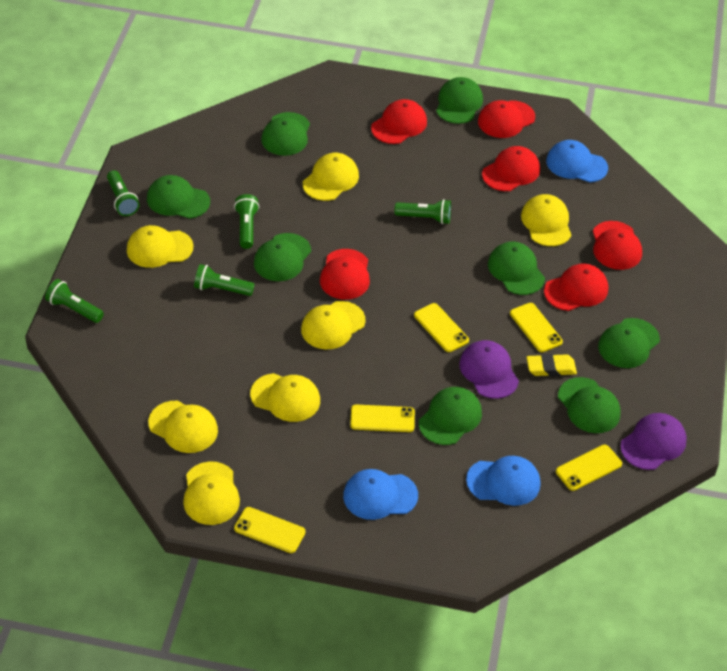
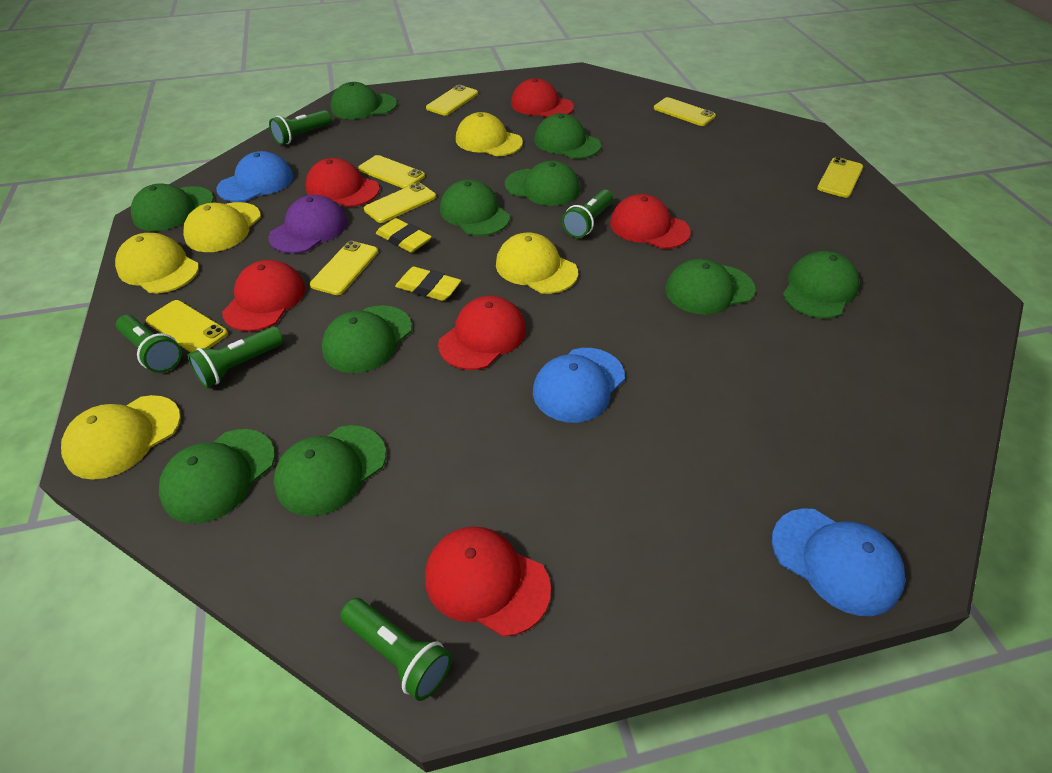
green cap: [147,175,210,219] [254,233,311,281] [261,112,310,156] [419,387,482,445] [436,77,483,124] [488,242,545,295] [558,377,621,433] [598,318,660,368] = 8 -> [131,183,214,231] [159,429,275,524] [274,425,386,516] [322,305,412,373] [330,82,397,119] [440,179,510,236] [505,160,580,206] [534,113,601,159] [665,259,756,315] [783,251,860,319] = 10
purple cap: [459,340,519,399] [620,413,687,470] = 2 -> [269,195,347,253] = 1
yellow cap: [127,225,193,268] [148,401,218,453] [183,461,240,525] [250,373,320,422] [301,301,365,349] [303,153,359,201] [521,194,571,246] = 7 -> [61,395,181,480] [115,233,199,293] [183,202,261,252] [456,112,523,156] [496,232,578,294] = 5
yellow eraser: [526,354,577,376] = 1 -> [376,218,432,253] [395,267,461,301] = 2
yellow phone: [234,507,306,553] [350,404,415,432] [414,303,469,352] [510,303,563,352] [556,445,622,491] = 5 -> [146,300,228,353] [310,241,378,295] [358,155,425,189] [364,182,436,223] [426,85,478,116] [654,97,716,126] [817,157,863,198] = 7

